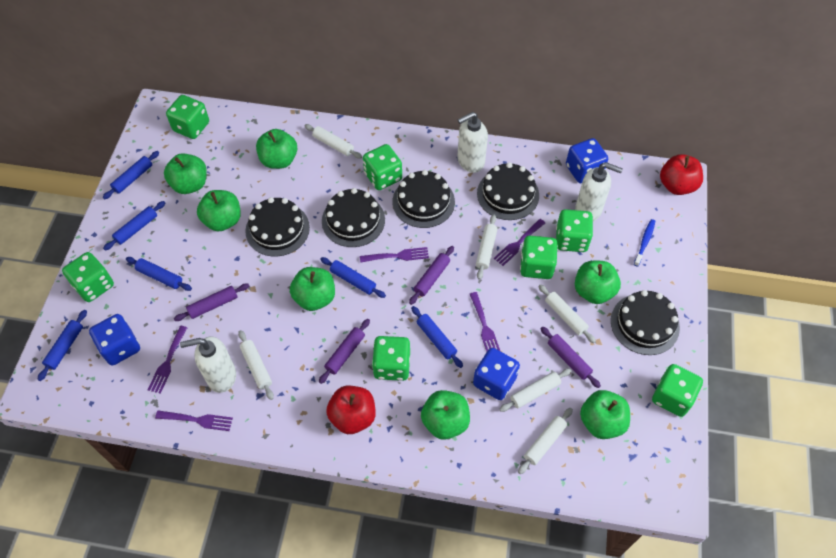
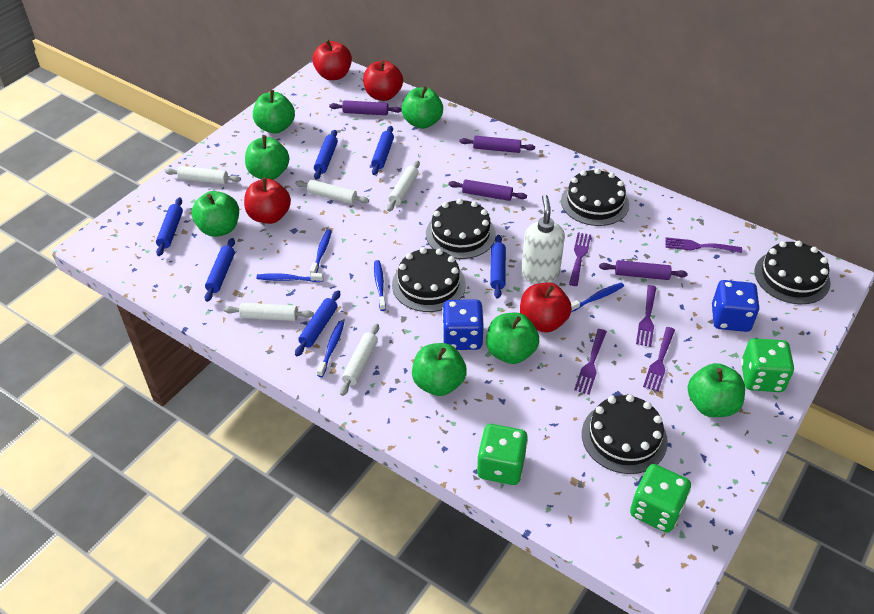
blue dice: [89,314,140,366] [473,348,520,400] [566,138,608,183] = 3 -> [442,300,484,350] [712,280,760,332] = 2
blue toothbrush: [634,219,655,267] = 1 -> [256,273,324,282] [310,229,332,275] [317,321,344,377] [374,260,386,311] [571,283,624,312] = 5
green dice: [62,252,114,302] [166,95,209,139] [363,144,402,190] [372,336,410,381] [520,236,558,279] [556,209,593,252] [652,364,703,417] = 7 -> [477,424,528,485] [630,464,691,533] [741,338,794,392] = 3
red apple: [326,386,376,434] [660,154,703,195] = 2 -> [244,177,291,224] [312,39,352,80] [363,60,403,101] [520,282,572,332] = 4
white rolling pin: [238,330,274,400] [304,124,362,159] [476,215,497,280] [499,369,571,412] [518,408,573,474] [538,284,596,343] = 6 -> [165,166,241,184] [224,303,314,321] [295,180,369,204] [340,324,379,396] [387,161,420,212] = 5
white soap dispenser: [180,337,236,393] [457,112,488,173] [575,162,623,221] = 3 -> [521,195,565,284] = 1

